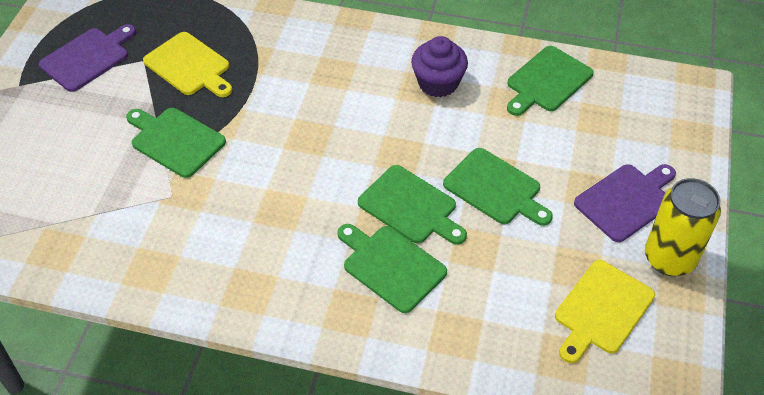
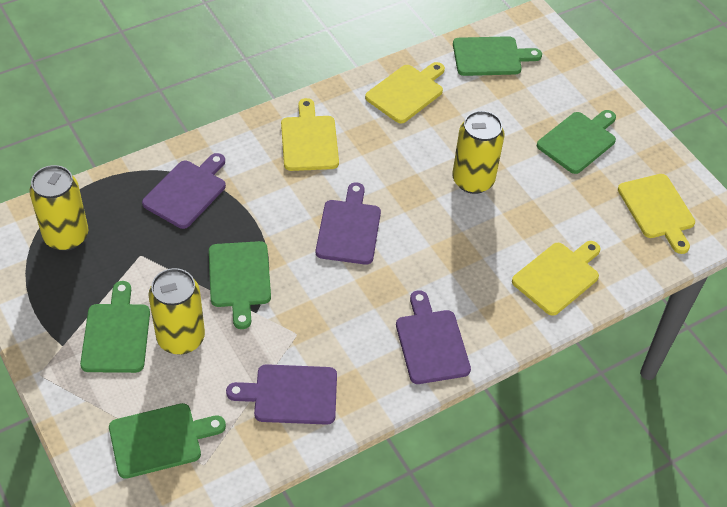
purple cupcake: [411,36,468,97] = 1 -> none = 0
purple cutting board: [39,24,136,92] [574,164,676,242] = 2 -> [142,153,226,229] [226,364,337,425] [316,183,381,265] [396,291,471,384] = 4
yellow can: [645,178,721,276] = 1 -> [29,165,88,251] [148,268,205,355] [452,111,505,194] = 3
yellow cutting board: [143,32,232,97] [555,260,655,363] = 2 -> [281,98,339,171] [365,62,445,123] [512,241,601,316] [618,174,695,254] = 4

